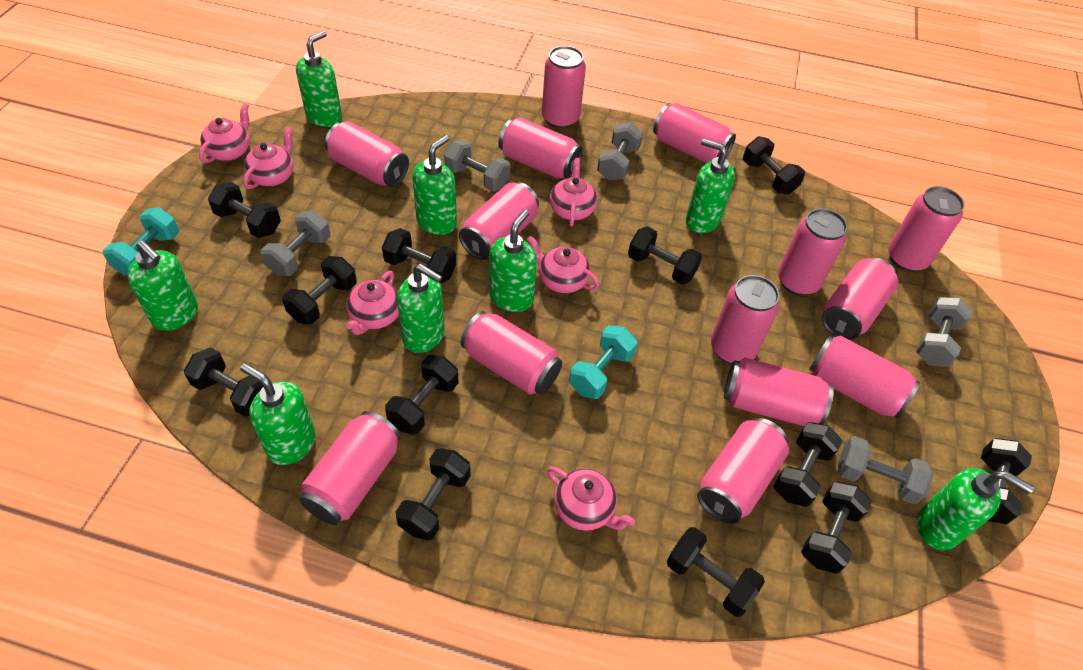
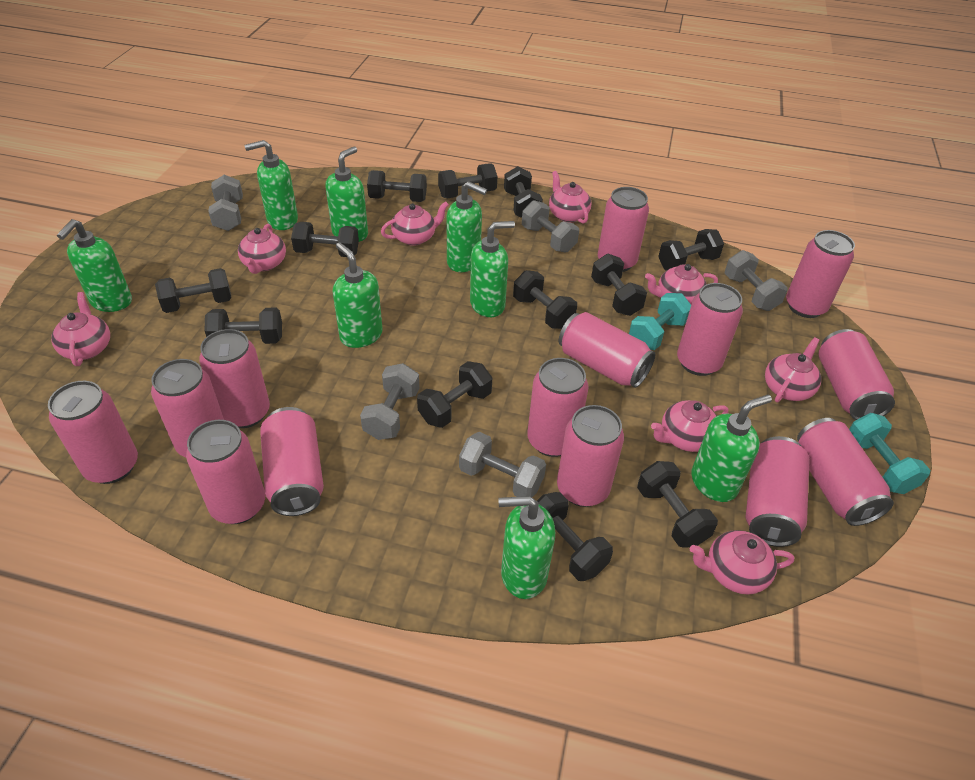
pink teapot: [199,103,250,163] [243,127,294,189] [346,271,399,335] [527,236,599,293] [547,467,635,531] [550,158,597,226] = 6 -> [51,292,110,366] [238,224,286,274] [381,201,449,246] [549,171,591,224] [645,264,718,305] [651,400,728,452] [690,530,794,595] [765,337,821,403] = 8

